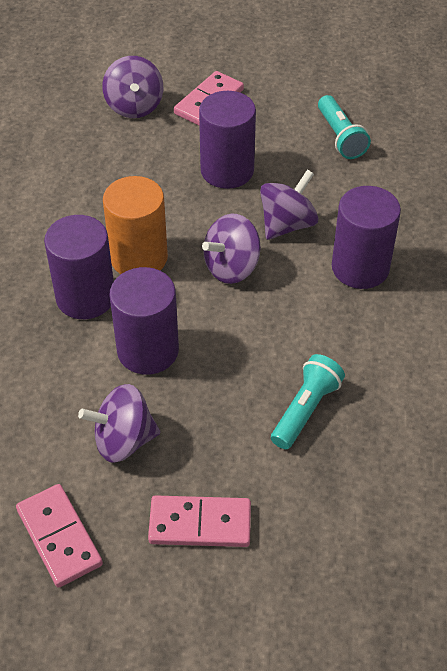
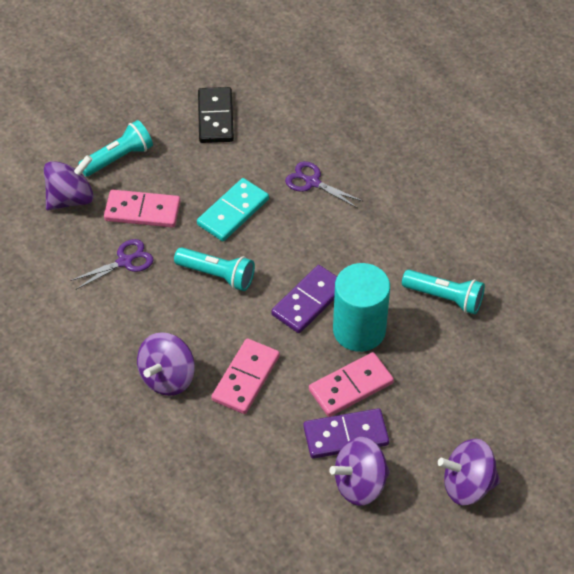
black domino: none = 0 -> [198,87,234,143] = 1
orange cylinder: [103,176,168,274] = 1 -> none = 0
purple cylinder: [44,215,114,319] [109,267,179,375] [199,91,256,189] [332,186,401,289] = 4 -> none = 0
purple domino: none = 0 -> [271,265,337,333] [303,408,389,459] = 2
purple scissors: none = 0 -> [70,239,154,290] [285,161,363,208] = 2
turquoise cylinder: none = 0 -> [333,263,390,352] = 1
turquoise domino: none = 0 -> [197,178,269,241] = 1
turquoise flashlight: [271,354,345,449] [318,95,371,159] = 2 -> [78,120,153,176] [174,247,255,291] [402,270,485,314] = 3

